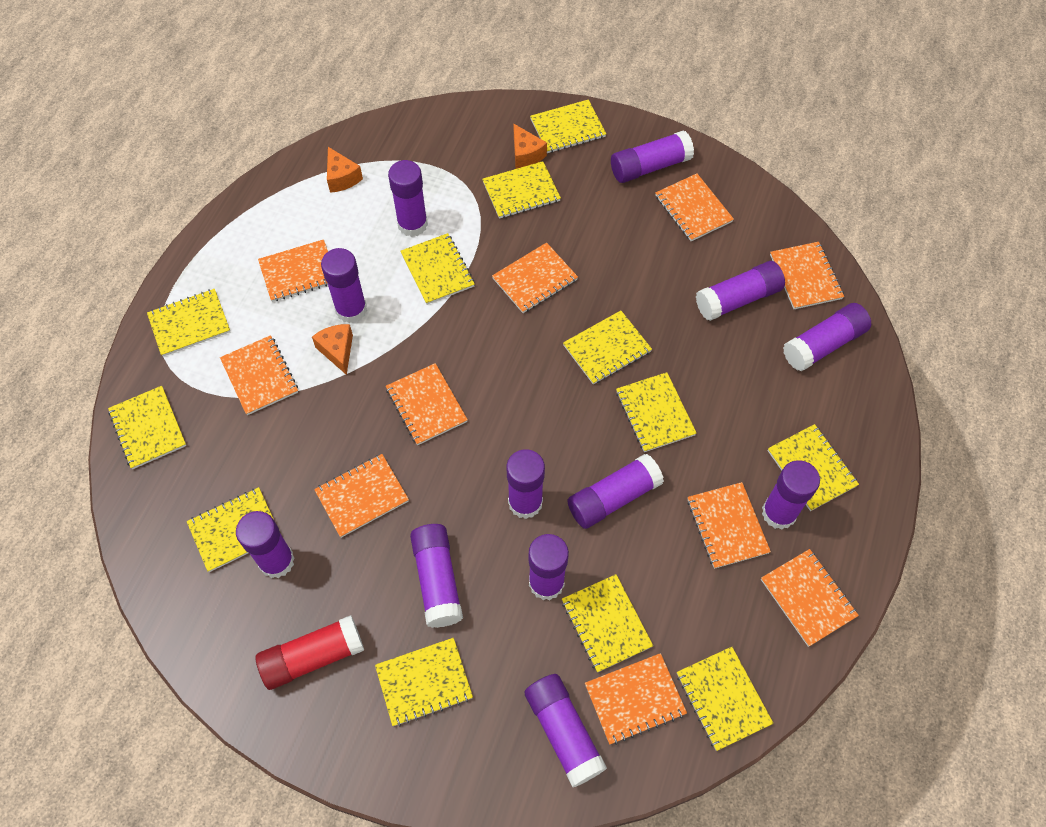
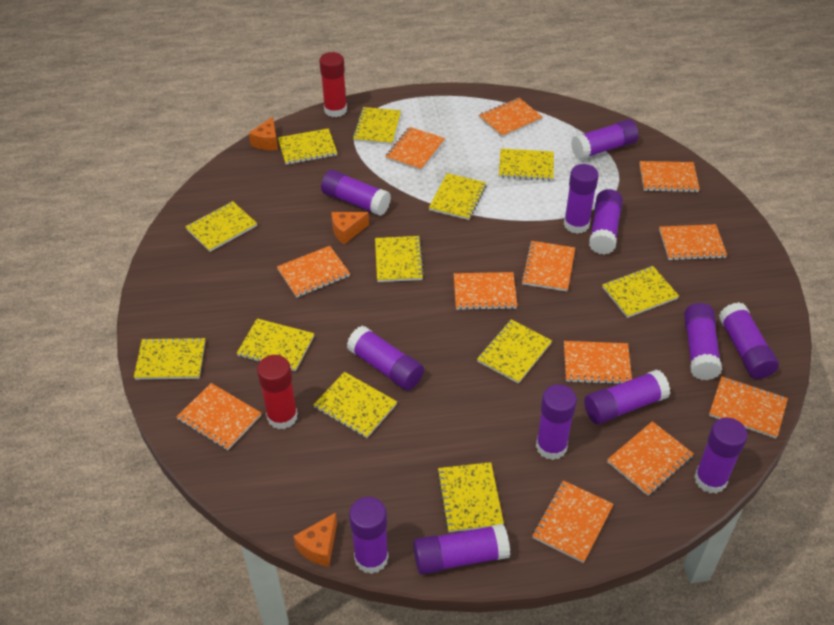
orange notebook: [220,335,298,415] [258,239,328,302] [314,454,409,538] [386,363,468,445] [492,242,578,313] [585,653,687,745] [655,174,734,241] [687,482,771,569] [761,549,859,647] [770,242,844,309] = 10 -> [177,383,261,450] [277,246,350,298] [385,127,445,171] [454,272,517,310] [479,98,543,137] [521,241,575,292] [532,480,614,563] [564,341,632,384] [607,421,694,496] [639,161,700,192] [659,224,727,261] [709,376,788,439] = 12
red glue stick: [256,615,364,690] = 1 -> [257,355,298,430] [319,52,347,117] = 2

